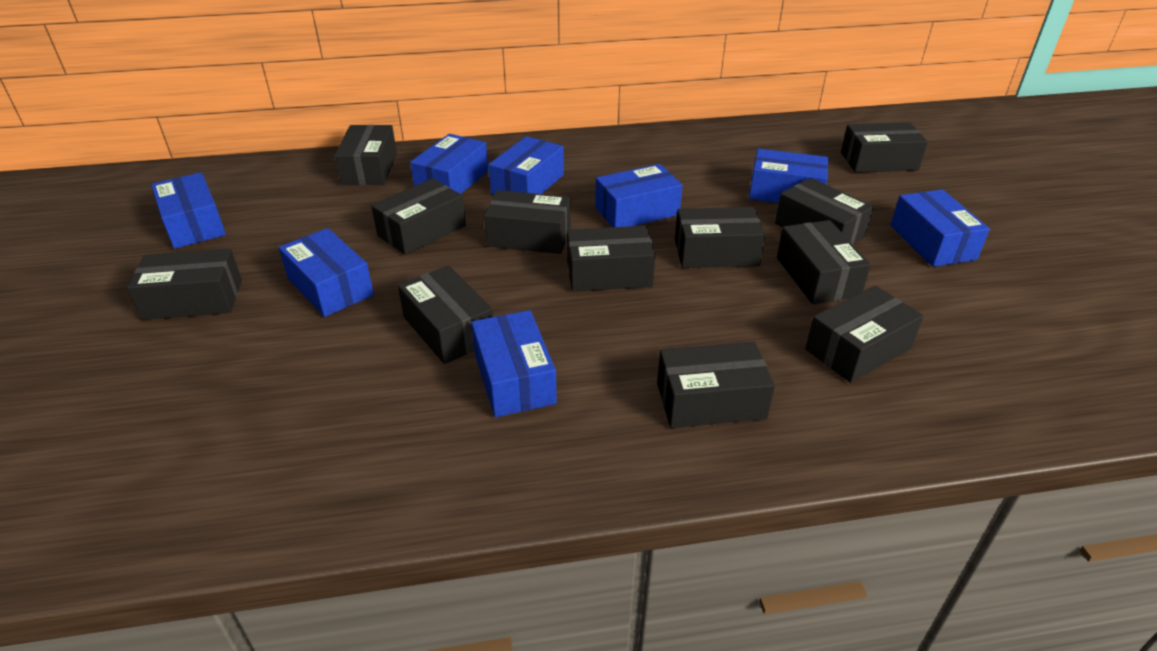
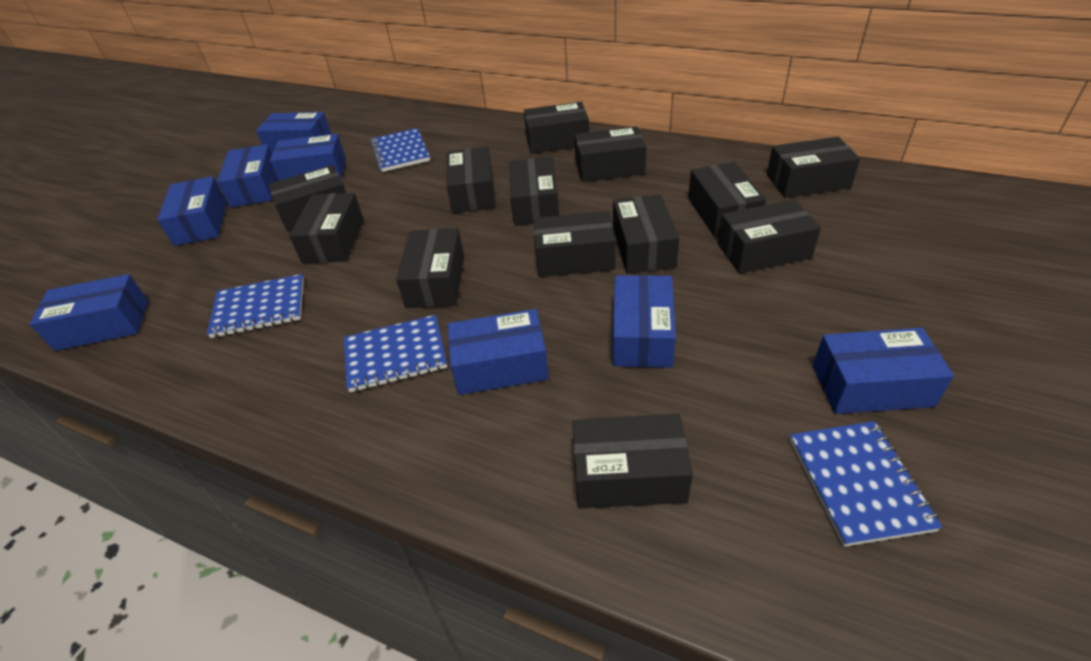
black box: [127,248,242,320] [334,125,397,185] [371,178,466,255] [398,265,493,364] [484,190,571,254] [567,226,656,292] [657,342,775,428] [675,207,766,268] [775,178,874,244] [777,220,871,304] [805,285,923,383] [841,122,928,173] = 12 -> [268,165,346,231] [289,193,364,263] [396,228,464,308] [446,147,496,213] [509,157,559,225] [524,102,589,154] [533,211,616,277] [572,414,693,509] [575,126,646,182] [613,194,679,274] [688,162,766,237] [718,200,821,273] [767,137,860,198] = 13
blue notebook: none = 0 -> [207,274,304,338] [344,315,447,392] [370,128,430,172] [790,421,942,547] = 4

